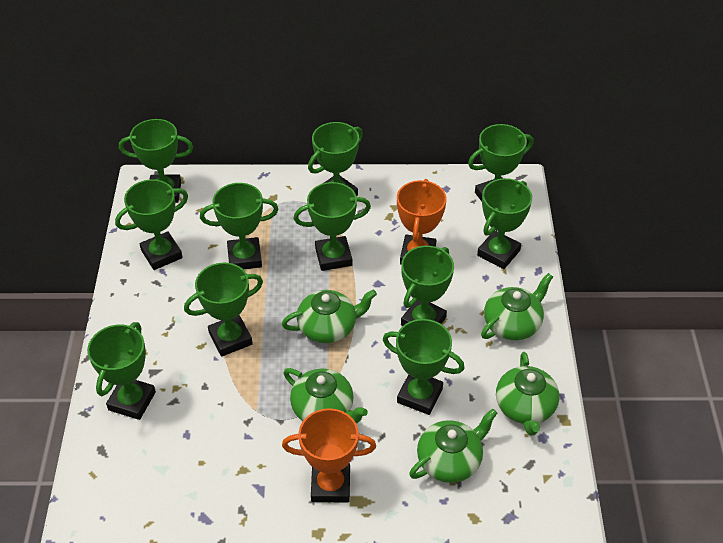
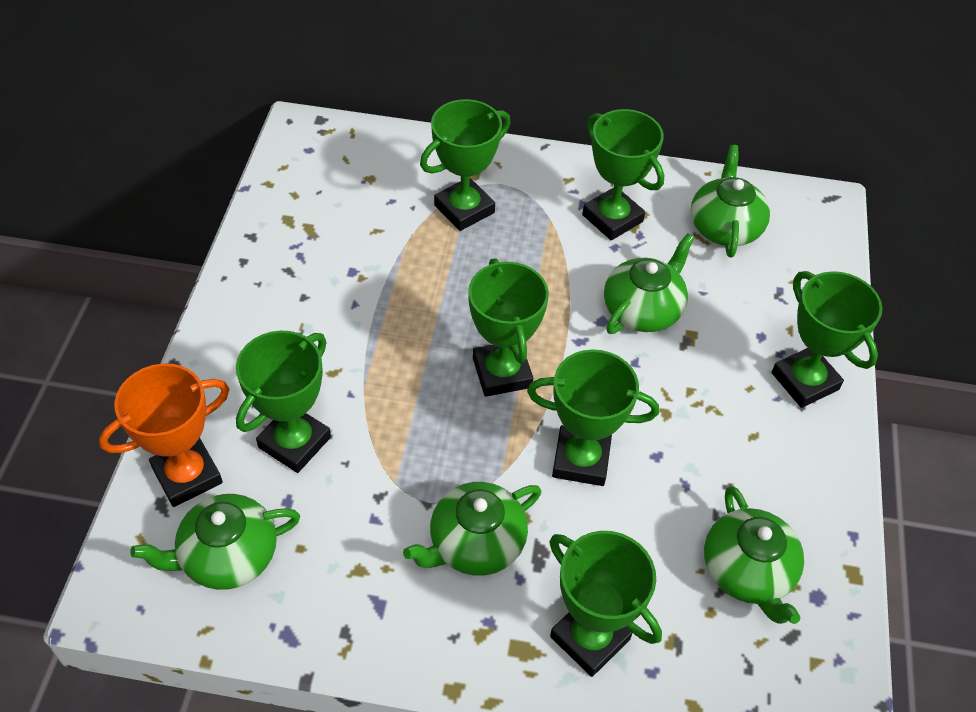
green trophy: [87,322,156,420] [115,179,188,270] [119,119,193,203] [184,263,263,357] [200,183,279,269] [293,182,371,271] [308,122,363,196] [383,319,464,415] [401,246,454,326] [468,124,534,202] [477,178,532,269] = 11 -> [236,330,331,473] [420,99,511,231] [468,258,549,397] [527,349,659,486] [549,531,662,677] [582,109,664,240] [772,271,883,408] = 7
orange trophy: [282,408,376,503] [397,179,447,264] = 2 -> [99,364,230,507] = 1

